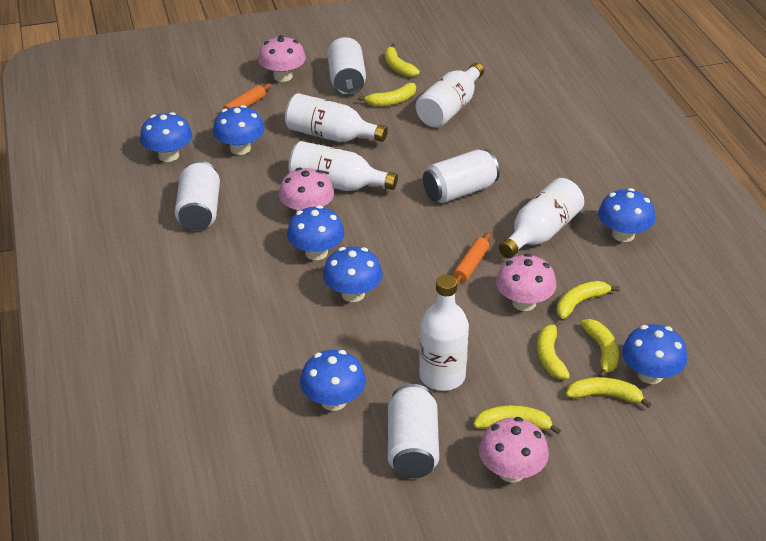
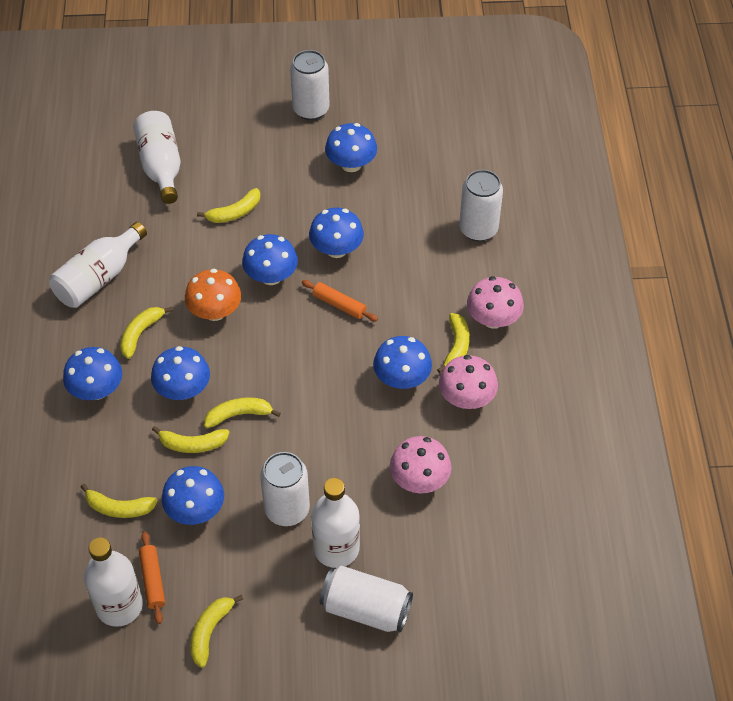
orange mushroom: none = 0 -> [185,269,241,321] = 1
pink mushroom: [258,35,306,82] [279,168,334,212] [479,417,549,482] [496,254,557,311] = 4 -> [390,436,451,493] [439,355,498,409] [467,276,524,329] = 3
white bottle: [285,93,388,142] [288,141,398,191] [416,63,484,128] [419,275,469,391] [499,178,584,258] = 5 -> [49,222,147,308] [84,538,143,627] [133,111,181,204] [311,478,360,568] = 4

